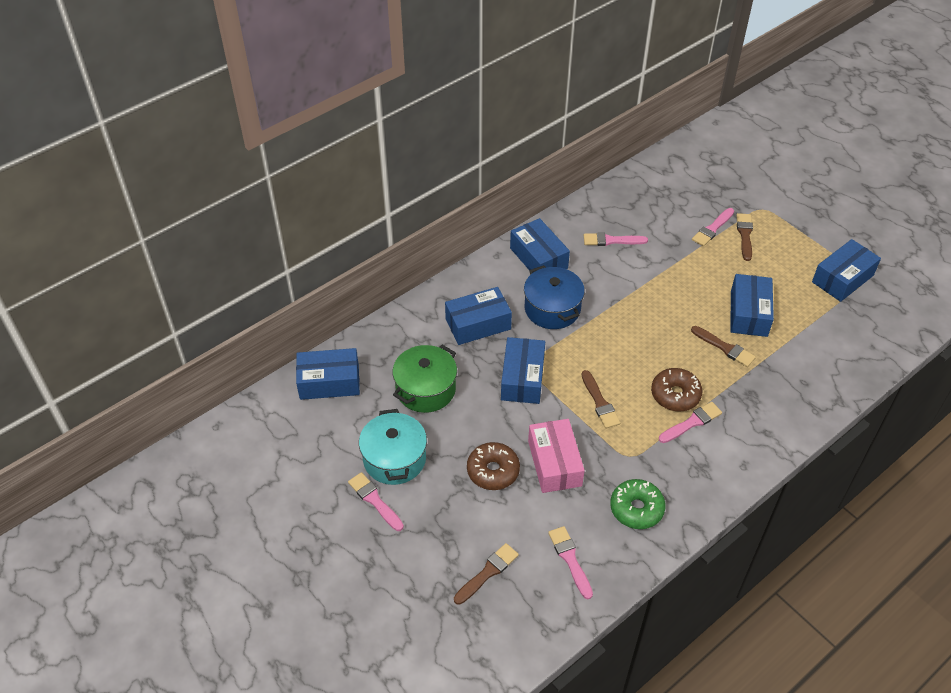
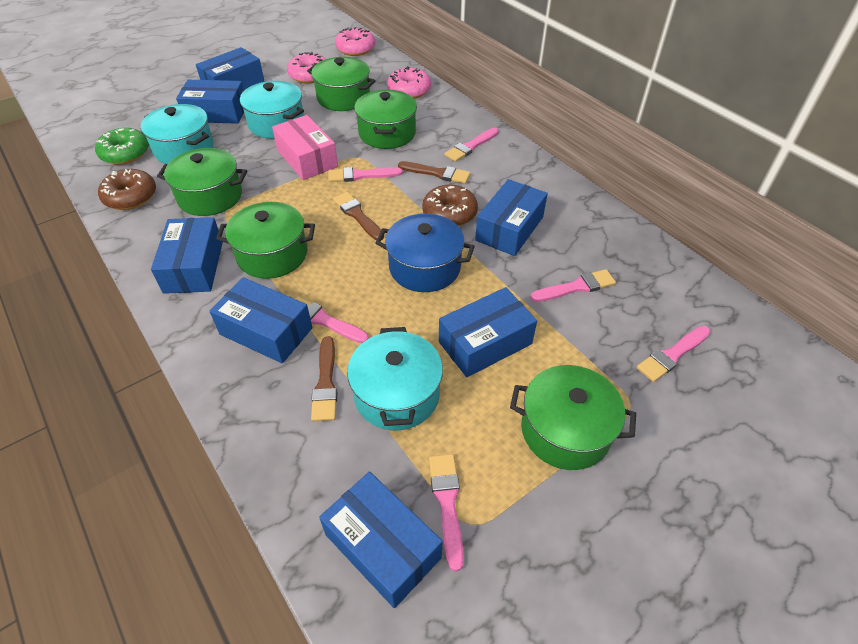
blue box: [296,348,360,400] [445,287,512,345] [501,337,545,404] [510,218,570,273] [731,274,774,337] [812,239,881,302] = 6 -> [151,217,223,294] [176,80,244,124] [196,47,265,90] [209,277,313,364] [319,472,443,608] [439,287,537,377] [475,179,548,256] = 7
brown brush: [454,543,519,605] [581,370,620,429] [691,326,756,367] [736,213,753,261] = 4 -> [311,336,337,421] [333,192,384,240] [398,161,470,184] = 3
green pot: [393,345,457,413] = 1 -> [157,148,247,216] [216,202,315,279] [307,57,376,111] [354,90,417,149] [510,365,636,470] = 5
pink brush: [348,472,404,531] [548,526,593,599] [584,233,648,246] [659,402,722,443] [692,208,734,246] = 5 -> [296,297,369,343] [328,167,403,182] [429,454,464,571] [444,128,499,162] [530,269,616,302] [637,326,711,382] = 6
pink donut: none = 0 -> [287,52,326,83] [335,27,375,56] [387,66,431,99] = 3
turquoise pot: [359,409,427,485] = 1 -> [141,104,214,164] [240,81,304,139] [347,327,443,430] = 3

